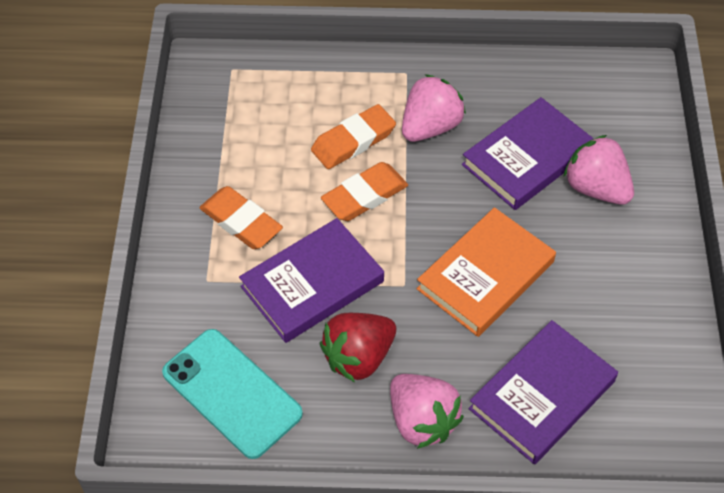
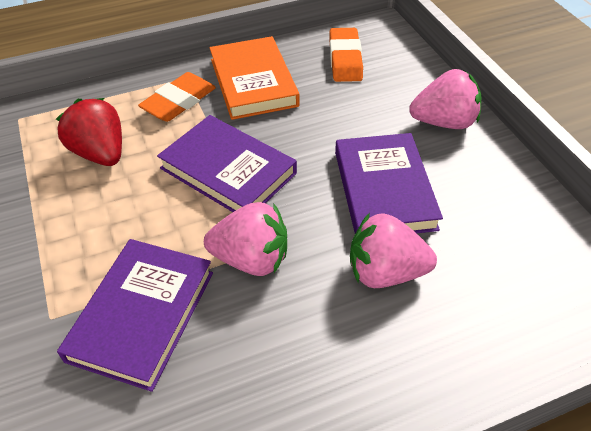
orange eraser: [199,186,283,249] [311,104,396,169] [321,162,408,221] = 3 -> [138,72,216,122] [329,28,363,82] = 2
turquoise phone: [162,329,303,459] = 1 -> none = 0

